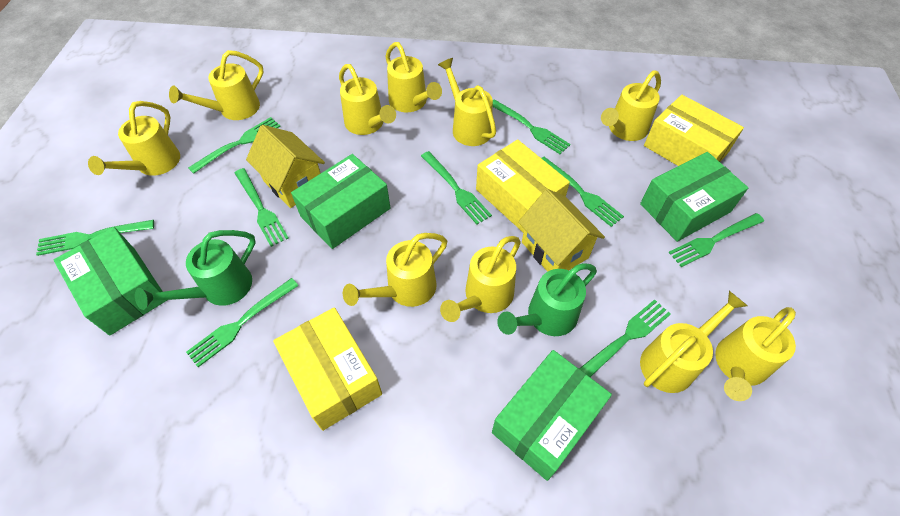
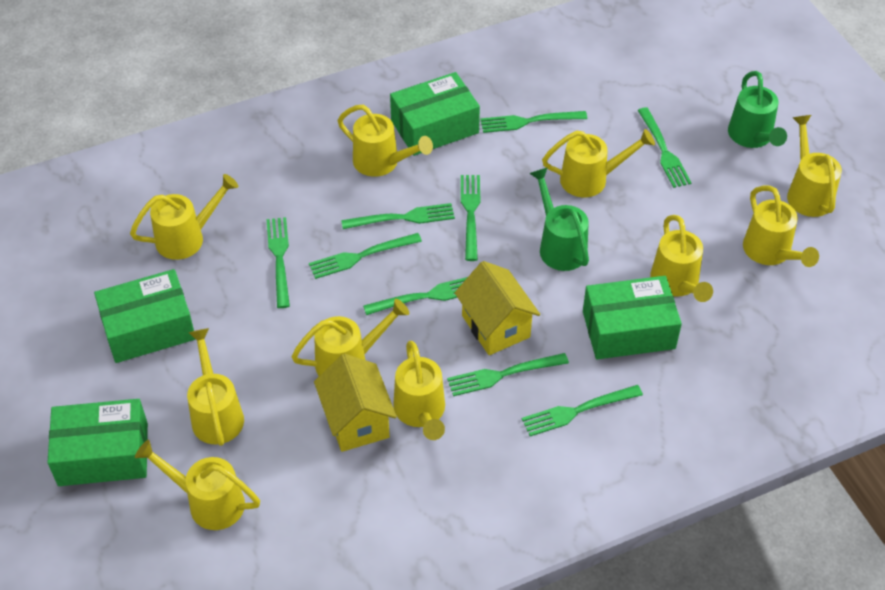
yellow box: [273,307,382,431] [476,139,570,233] [644,95,744,166] = 3 -> none = 0

